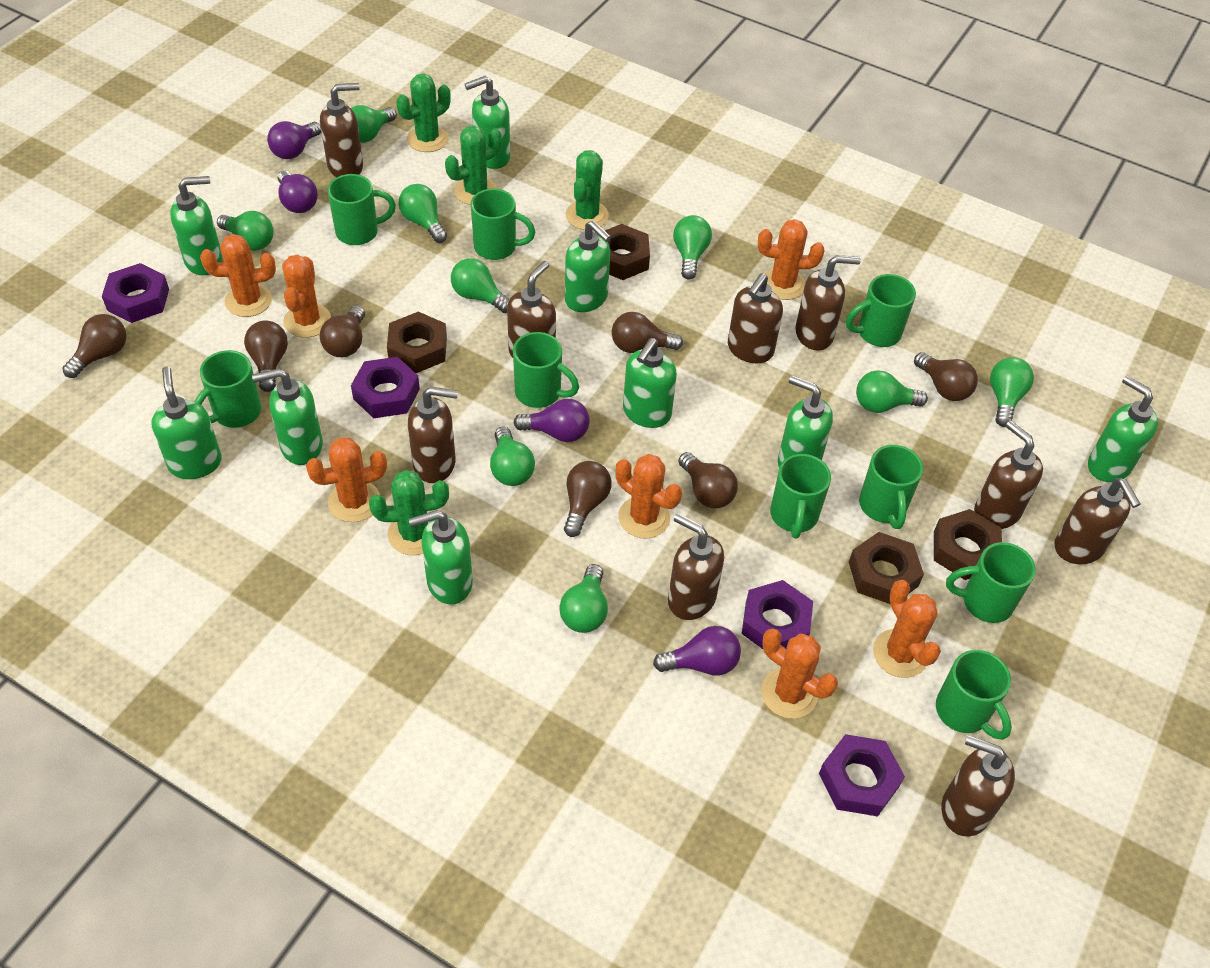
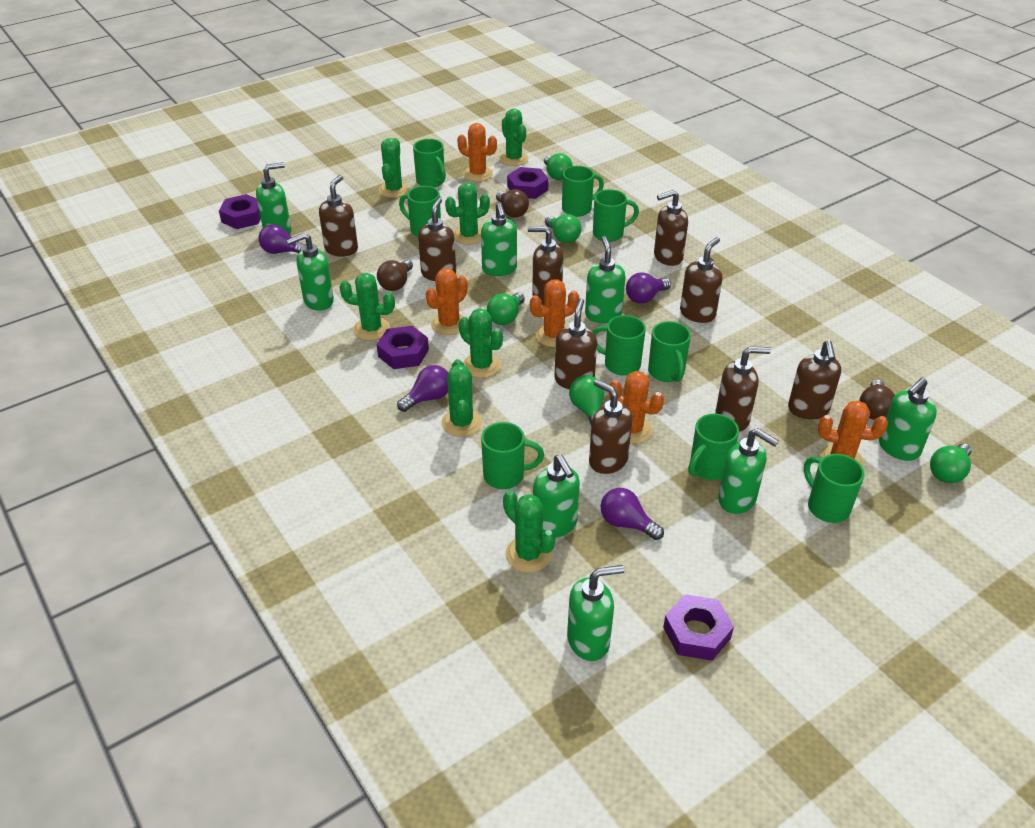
brown light bulb: [62,314,127,378] [244,321,288,392] [320,305,365,357] [564,461,612,537] [612,312,683,353] [678,452,738,508] [914,352,978,401] = 7 -> [377,260,413,291] [496,189,529,218] [859,379,895,420] = 3
brown nut: [387,312,447,373] [597,224,650,280] [849,532,924,604] [934,509,1002,580] = 4 -> none = 0
green cactus: [369,470,449,555] [396,73,451,152] [445,126,502,205] [565,150,609,230] = 4 -> [340,273,395,340] [379,138,409,198] [442,359,482,437] [445,183,490,245] [459,309,503,378] [499,109,529,166] [503,491,556,573] = 7
green light bulb: [217,211,274,251] [351,105,397,143] [398,184,447,243] [451,258,509,313] [490,427,535,486] [559,564,608,633] [673,215,712,280] [856,370,928,413] [990,357,1034,427] = 9 -> [487,292,525,325] [544,153,573,180] [545,214,581,243] [569,375,604,425] [930,443,971,483] = 5
green soap dispenser: [151,366,222,479] [170,176,222,275] [252,368,323,465] [409,510,473,604] [465,76,510,169] [565,220,611,312] [623,338,677,428] [778,376,833,467] [1088,376,1158,482] = 9 -> [256,162,291,235] [286,233,334,311] [481,203,517,276] [533,455,580,537] [567,565,624,661] [585,236,626,323] [718,428,779,514] [879,377,937,461] = 8
orange cactus: [200,234,276,317] [282,254,331,338] [306,437,387,522] [615,454,682,539] [758,219,824,300] [761,629,838,719] [873,580,941,678] = 7 -> [426,268,468,335] [457,123,497,182] [530,279,579,347] [609,371,664,444] [818,401,888,467] = 5

